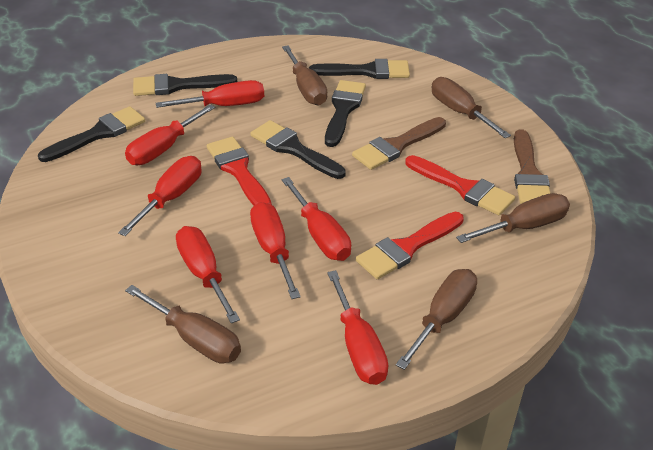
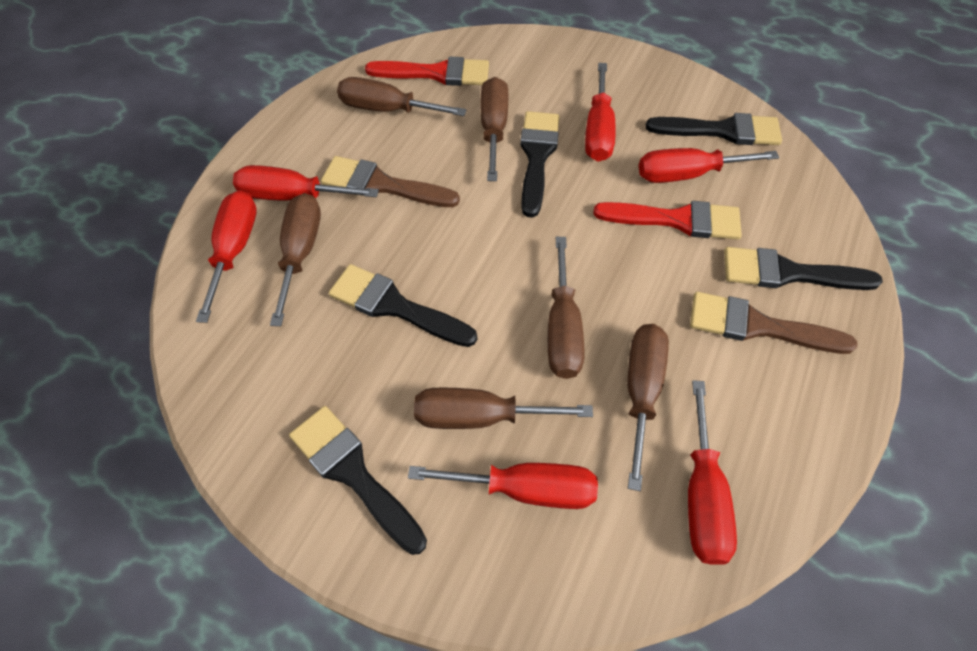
brown screwdriver: [125,285,241,364] [282,45,327,106] [396,269,477,370] [432,77,511,138] [456,193,570,243] = 5 -> [270,193,321,326] [337,77,467,116] [414,388,593,429] [481,77,509,181] [548,237,584,379] [628,324,669,491] = 6
red brush: [207,137,272,206] [356,212,464,279] [405,155,515,216] = 3 -> [365,57,489,86] [593,201,742,240] = 2
red screwdriver: [118,156,201,236] [125,104,215,165] [156,80,264,108] [176,226,240,323] [250,202,301,299] [282,177,351,261] [327,270,388,385] = 7 -> [196,190,257,323] [233,165,379,200] [408,463,598,509] [585,63,616,162] [639,148,779,183] [688,380,737,565] = 6

